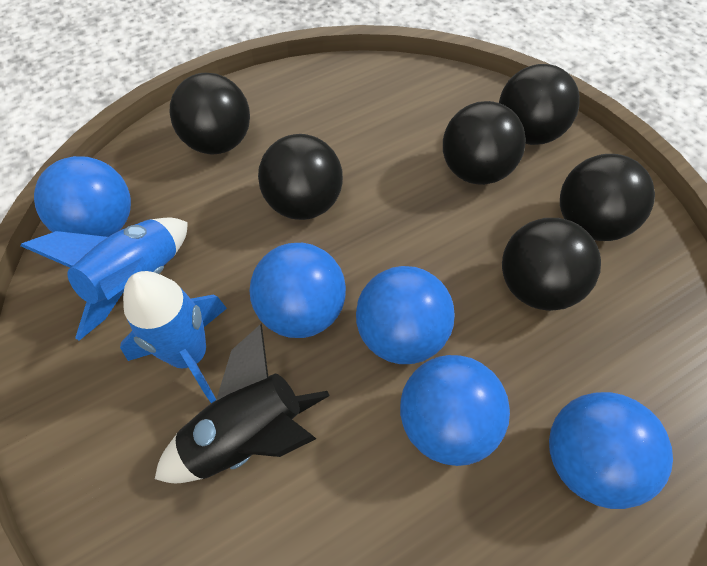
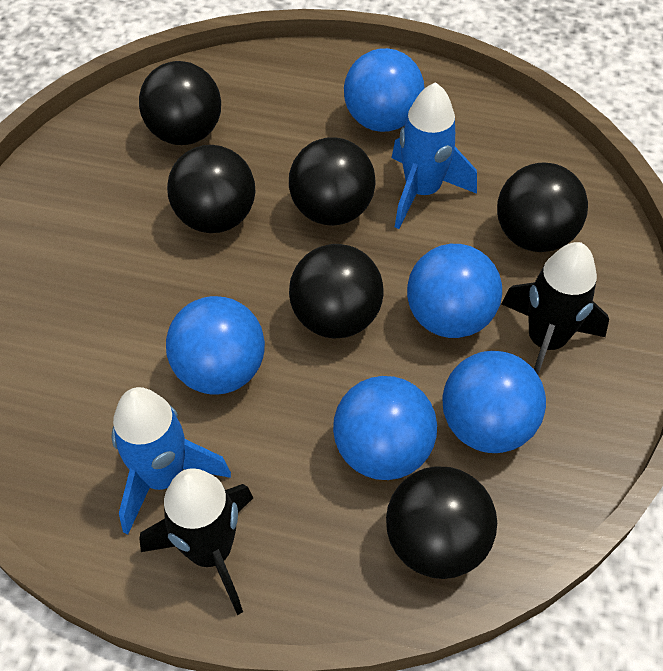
black rocket: [155,323,330,483] = 1 -> [139,468,253,615] [502,242,609,375] = 2

